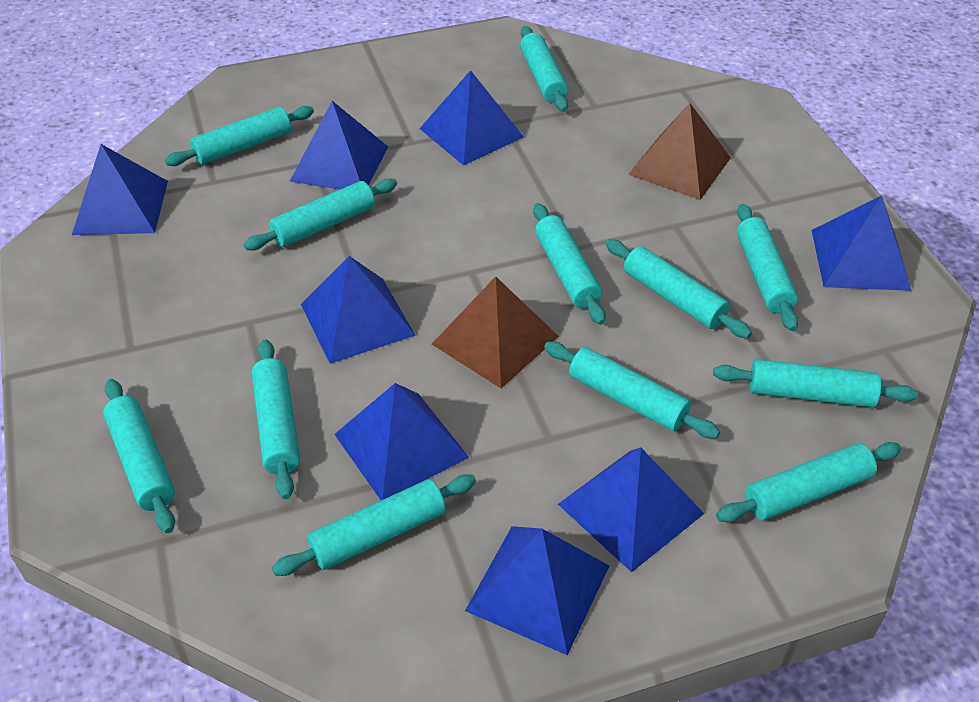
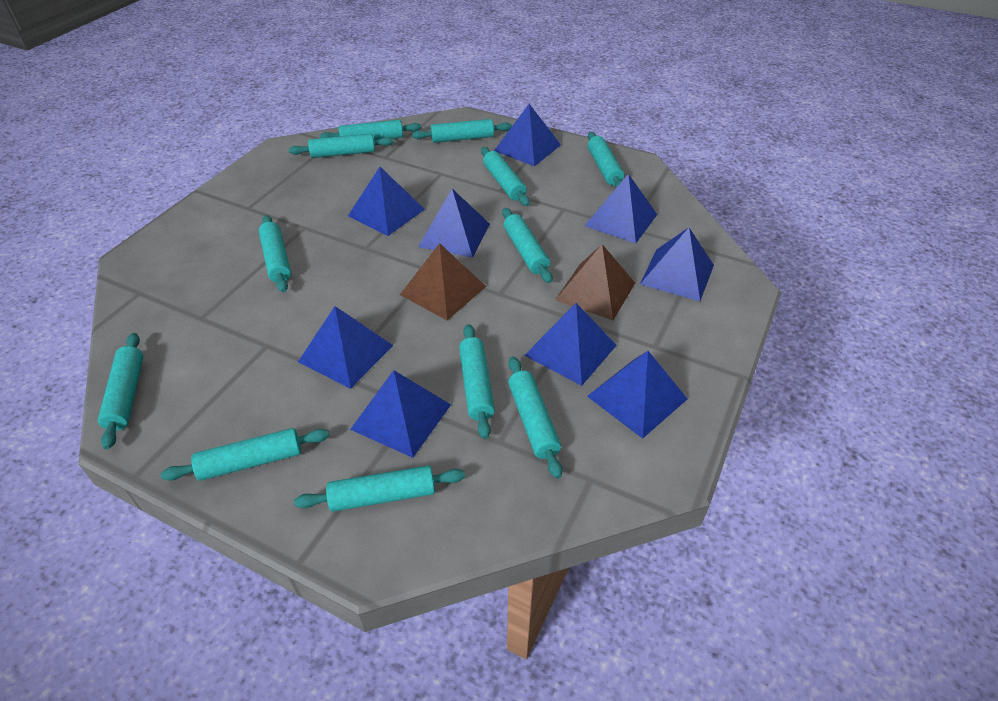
blue pyramid: [72,144,168,235] [290,101,388,190] [301,256,416,364] [334,383,469,500] [419,70,524,165] [465,526,609,655] [558,447,705,572] [812,196,911,291] = 8 -> [298,306,393,389] [348,167,425,236] [350,370,451,458] [418,189,490,258] [494,104,561,166] [524,303,617,386] [585,174,657,244] [587,351,687,439] [640,228,714,301] = 9

